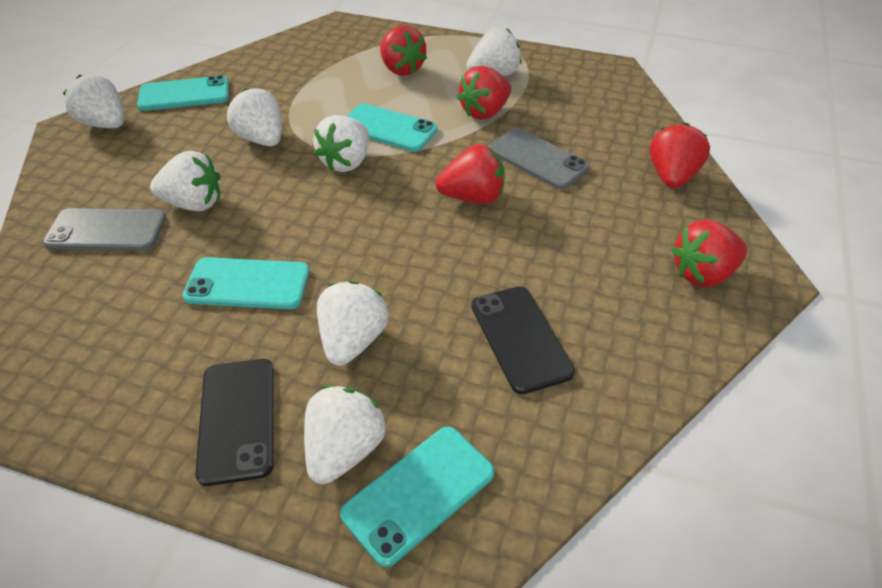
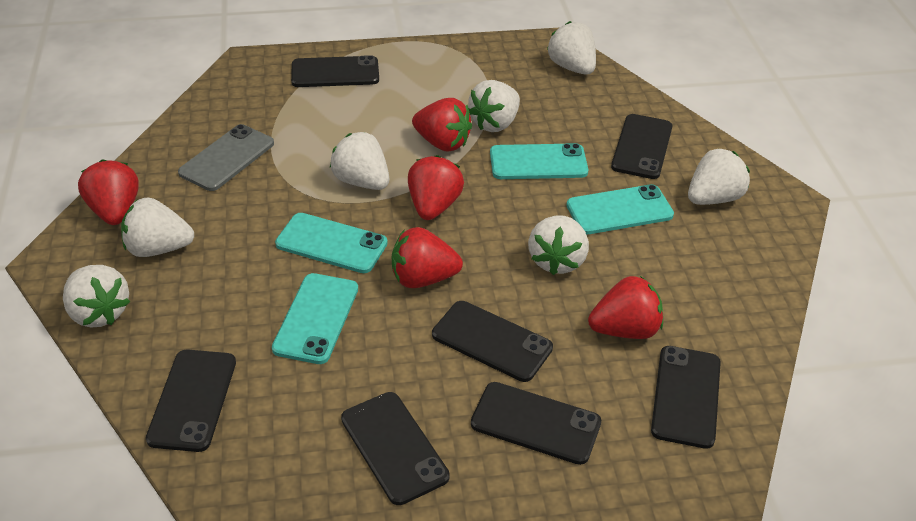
black phone: [195,359,273,486] [471,286,575,394] = 2 -> [146,349,236,452] [291,55,379,87] [341,392,450,505] [432,301,553,382] [471,382,601,465] [611,114,672,179] [651,346,721,449] = 7
grey phone: [43,208,166,251] [489,128,590,189] = 2 -> [178,124,274,191] = 1

